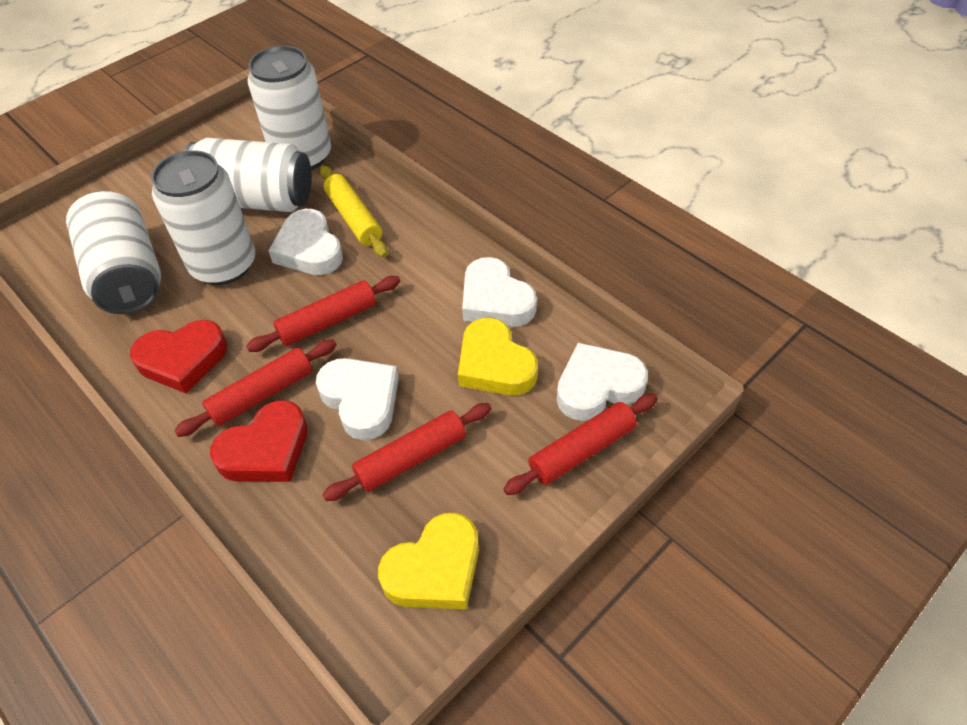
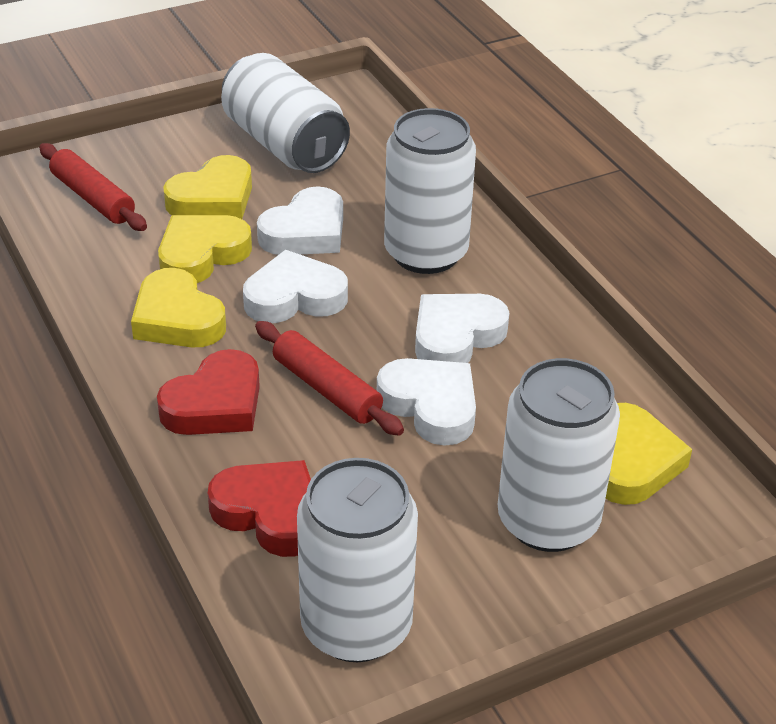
red rolling pin: [174,339,337,437] [246,276,400,352] [322,403,492,501] [503,394,658,495] = 4 -> [39,143,147,231] [255,321,404,436] = 2
yellow heart: [378,513,479,610] [458,318,538,396] = 2 -> [131,268,226,347] [158,215,252,283] [163,155,252,219] [606,403,692,505] = 4
yellow rolling pin: [320,165,388,257] = 1 -> none = 0

